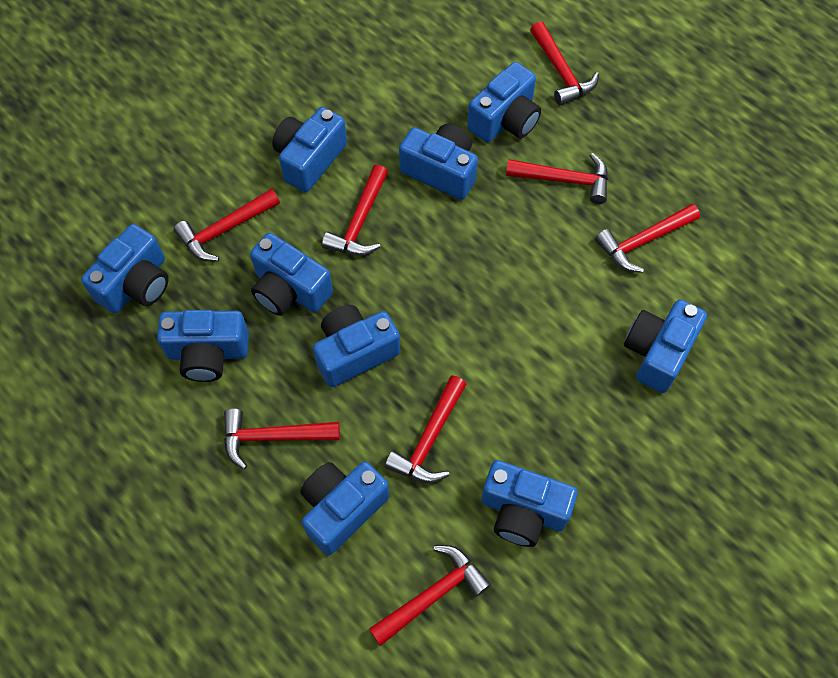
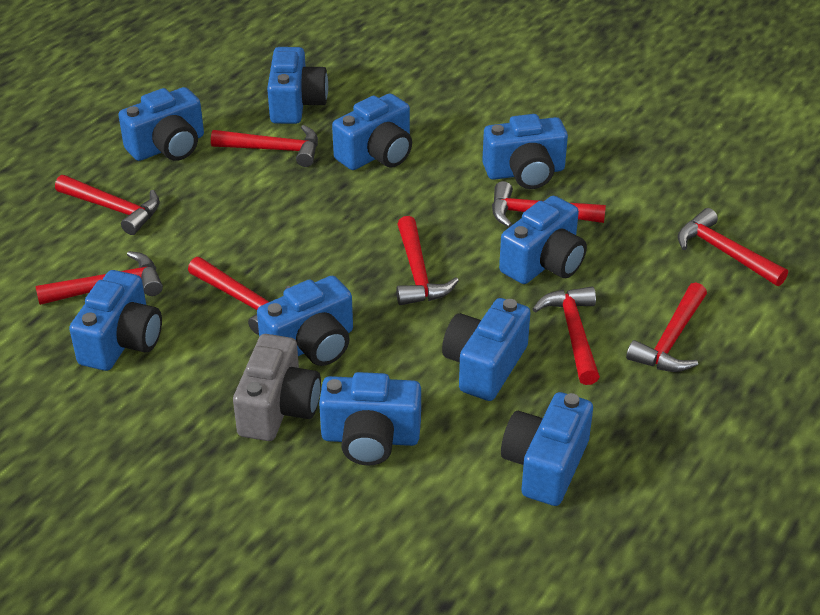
grey camera: none = 0 -> [233,334,321,441] = 1
red hammer: [174,189,280,261] [224,409,340,470] [322,165,388,256] [369,545,491,646] [385,375,467,483] [506,153,608,204] [530,21,599,105] [595,204,700,273] = 8 -> [35,251,163,305] [55,175,160,235] [188,257,290,335] [211,125,318,167] [396,216,459,305] [492,181,606,227] [532,287,600,385] [626,283,707,372] [678,208,788,286] = 9

